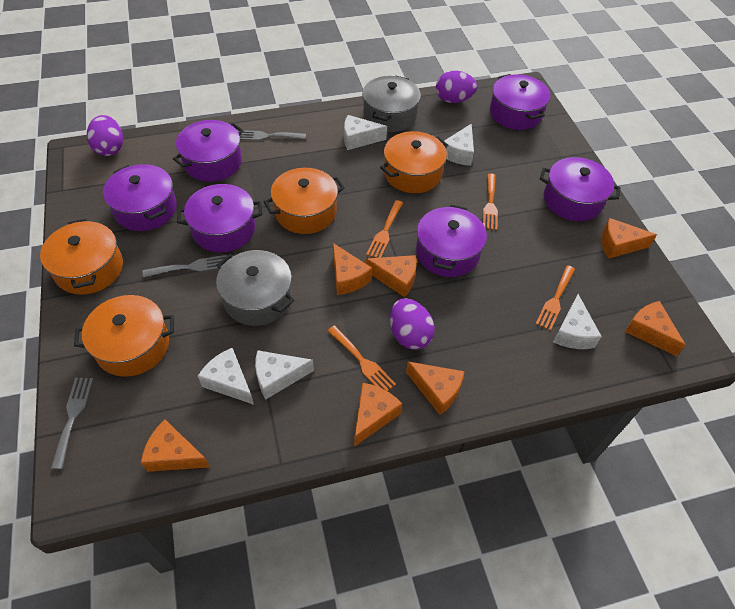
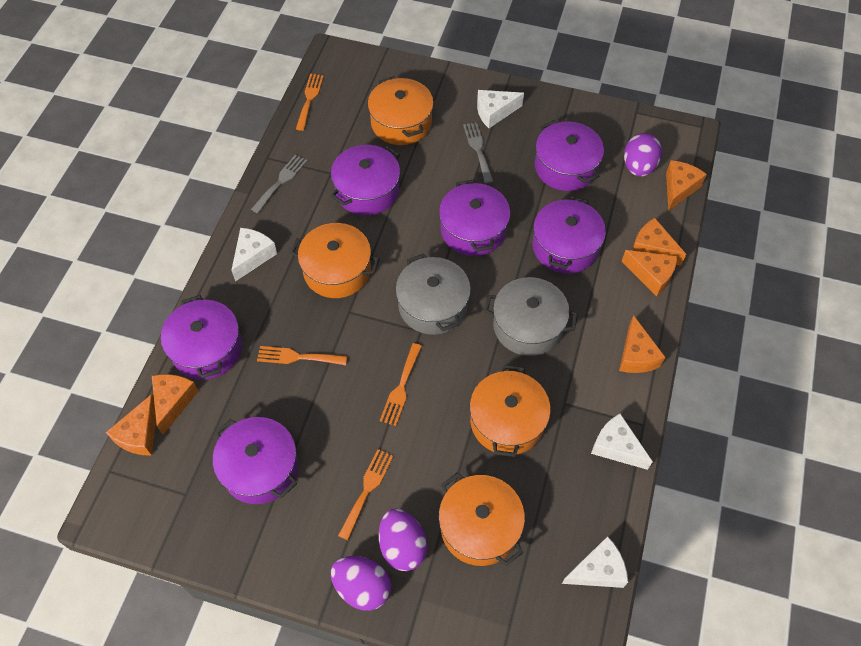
grey fork: [51,378,93,469] [143,255,227,278] [237,130,306,141] = 3 -> [251,154,307,213] [463,122,493,183] = 2
orange cheese: [141,420,210,472] [333,243,372,295] [354,383,402,447] [366,255,417,297] [406,362,465,415] [601,218,657,259] [625,301,686,356] = 7 -> [106,394,156,456] [152,374,199,434] [619,315,665,373] [621,250,678,297] [632,218,686,265] [666,160,707,211] = 6
white cheese: [198,348,254,405] [255,350,314,400] [344,115,387,150] [444,124,474,166] [553,294,602,349] = 5 -> [231,228,277,282] [477,90,524,128] [562,536,628,588] [591,413,653,470] = 4

